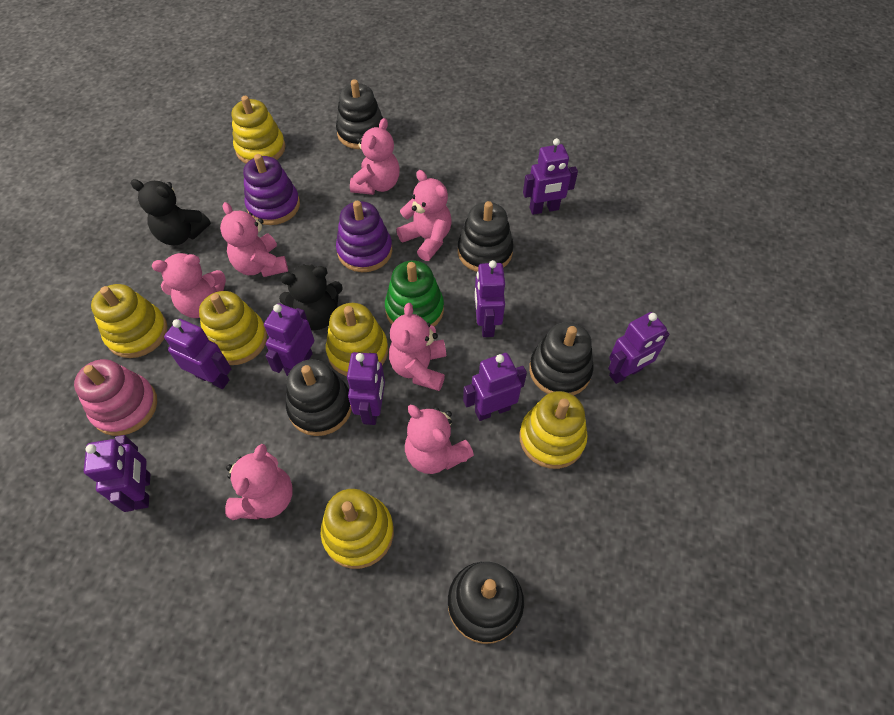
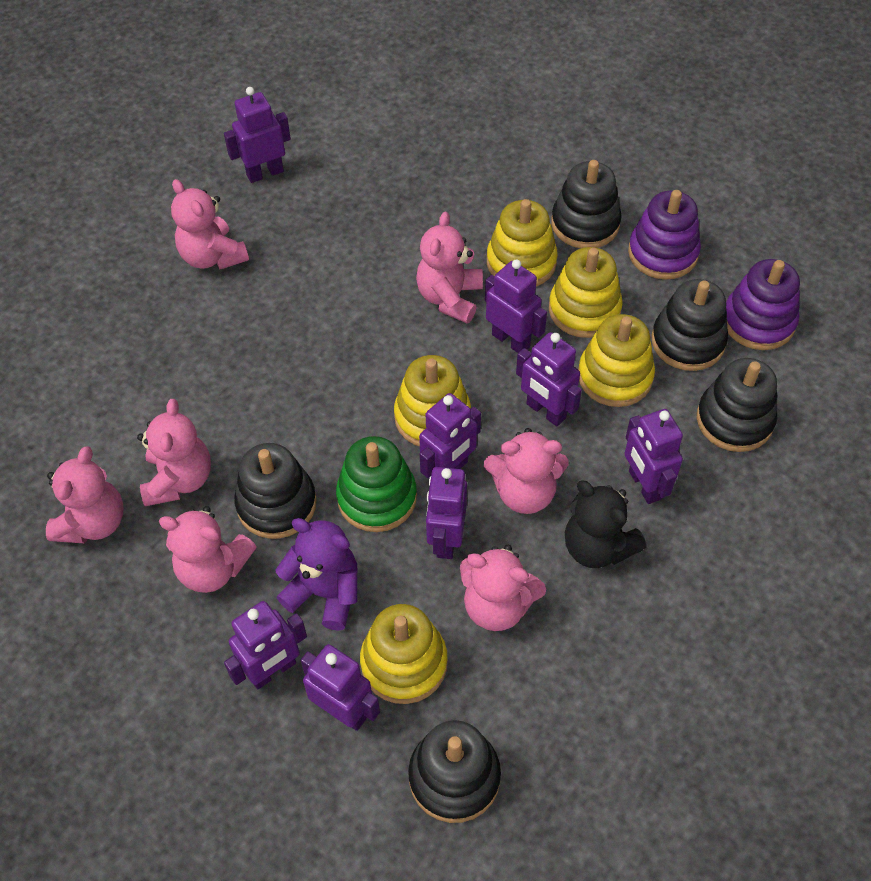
black teddy bear: [131,179,211,245] [279,264,343,330] = 2 -> [565,480,647,568] = 1
pink stacking toy: [74,359,157,436] = 1 -> none = 0
purple teddy bear: none = 0 -> [275,518,358,630] = 1
yellow stacking toy: [91,284,167,358] [199,291,267,365] [232,96,286,163] [320,489,394,569] [326,303,388,376] [519,391,588,469] = 6 -> [360,604,448,704] [394,355,471,447] [487,199,558,287] [549,247,623,338] [578,314,655,407] = 5

